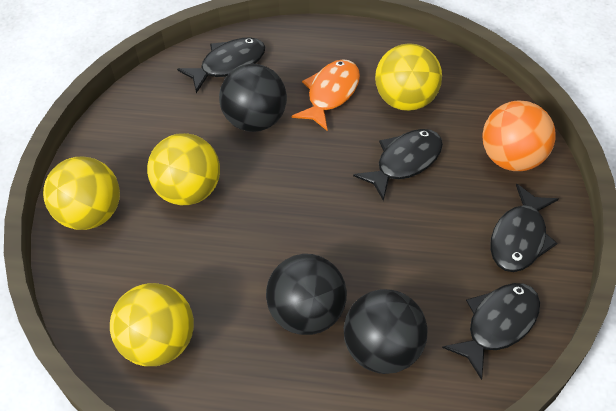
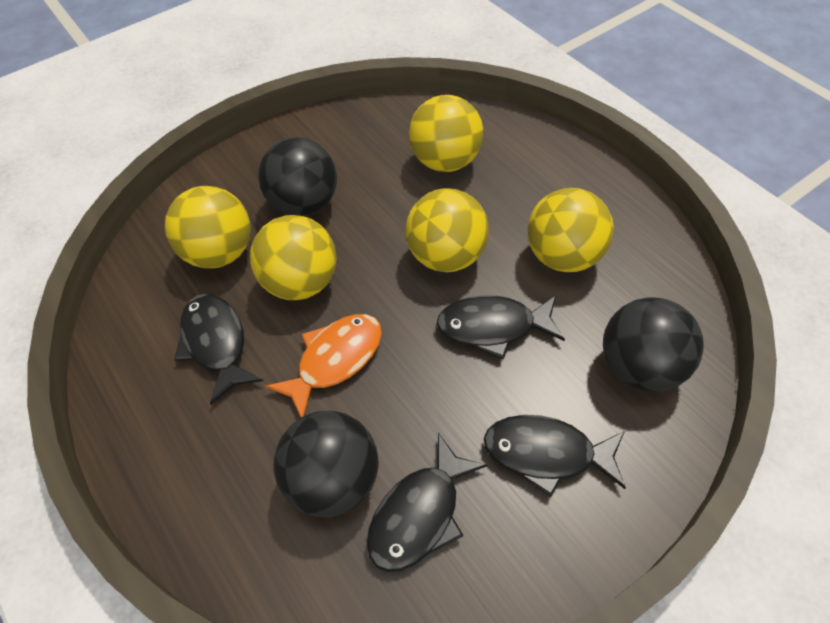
orange ball: [483,101,556,171] = 1 -> none = 0
yellow ball: [43,157,120,230] [110,283,194,366] [147,133,220,205] [375,43,442,111] = 4 -> [165,186,251,268] [250,215,337,300] [406,188,489,272] [409,95,483,172] [527,188,614,272] = 5

